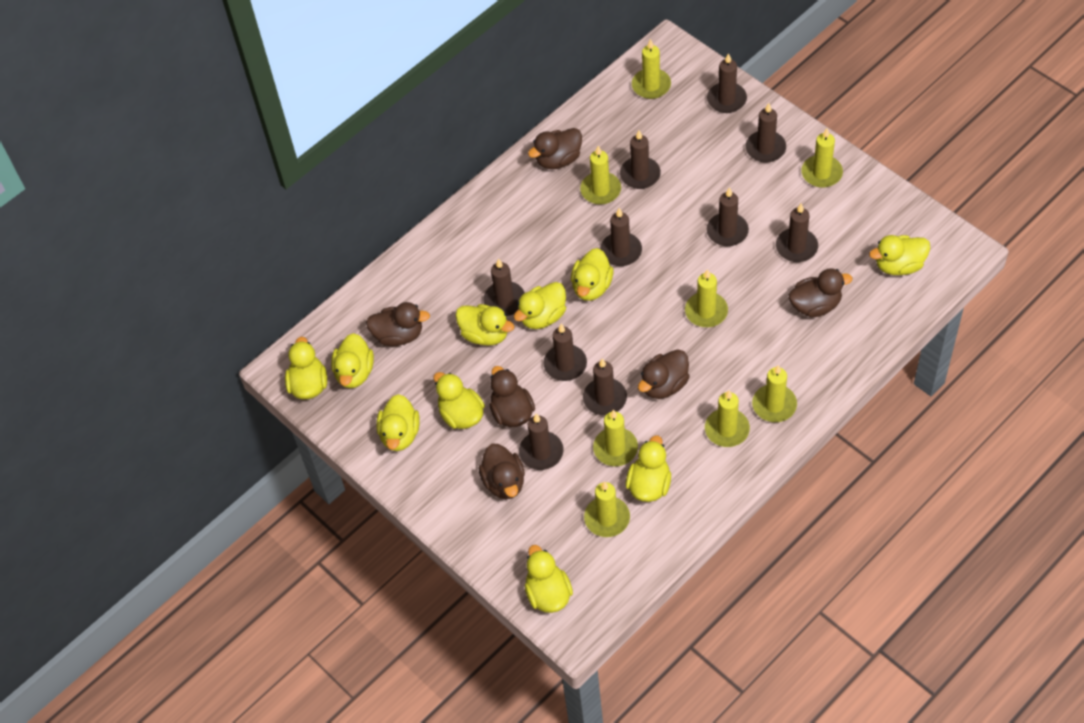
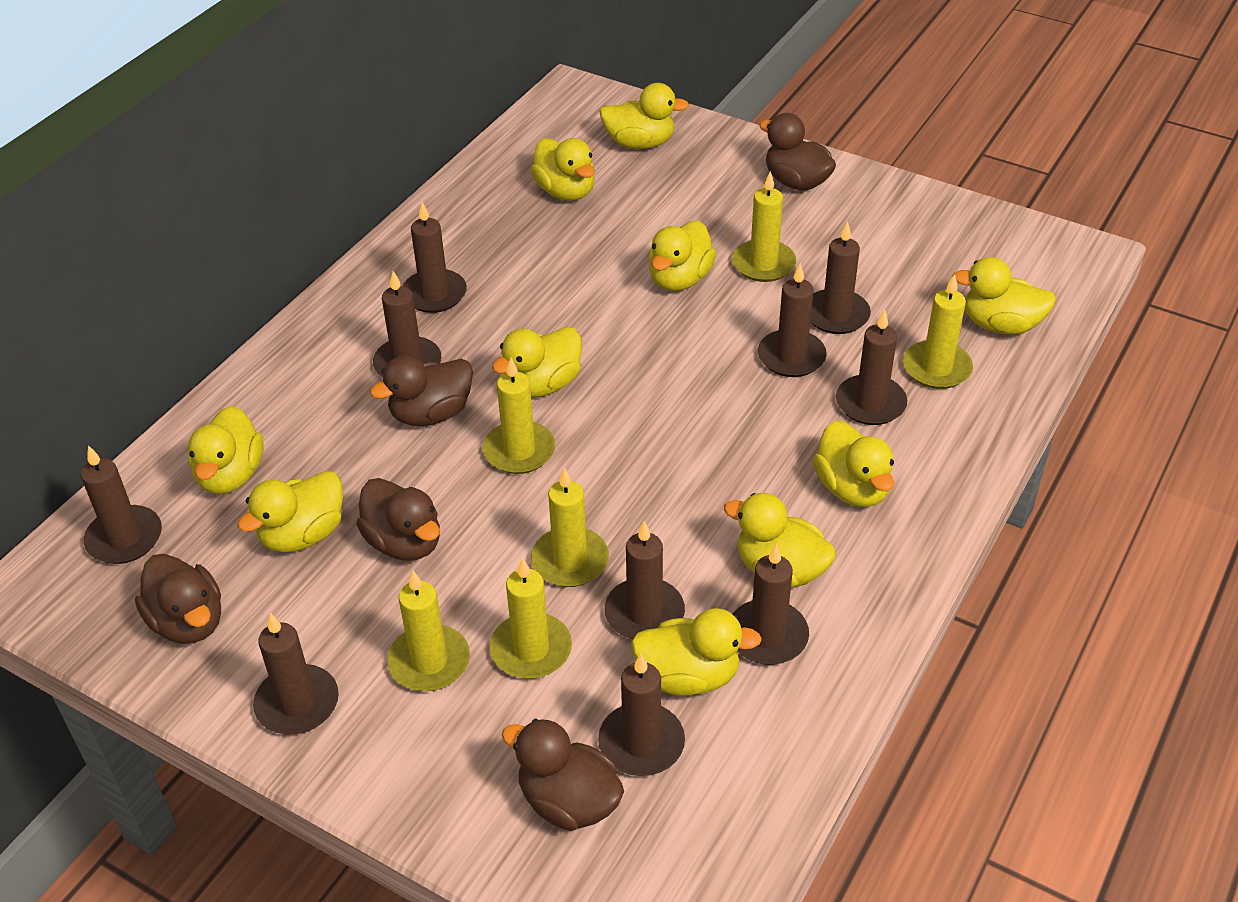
brown duck: [366,302,430,346] [478,444,525,499] [489,366,535,427] [528,128,582,169] [638,349,690,399] [789,268,852,317] = 6 -> [135,554,221,644] [356,478,440,561] [370,355,473,426] [502,719,624,831] [759,113,836,190] = 5
yellow candle: [580,146,621,205] [584,481,630,537] [593,410,638,466] [632,39,671,99] [685,269,728,327] [705,390,750,447] [752,365,797,422] [801,128,843,188] = 8 -> [387,571,470,691] [483,358,555,474] [490,557,572,679] [531,467,609,587] [732,171,796,282] [903,274,973,389] = 6

